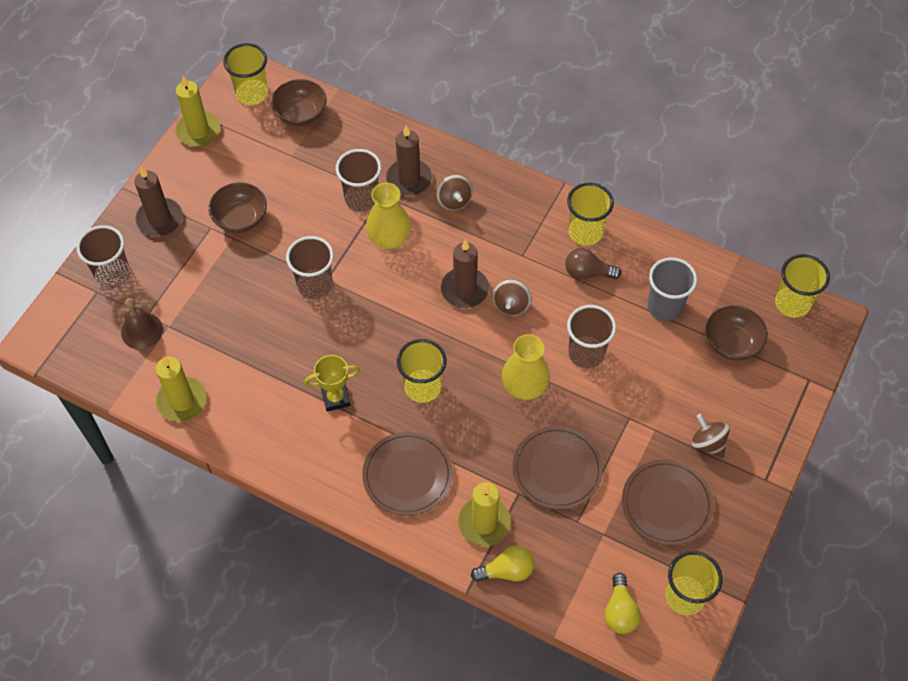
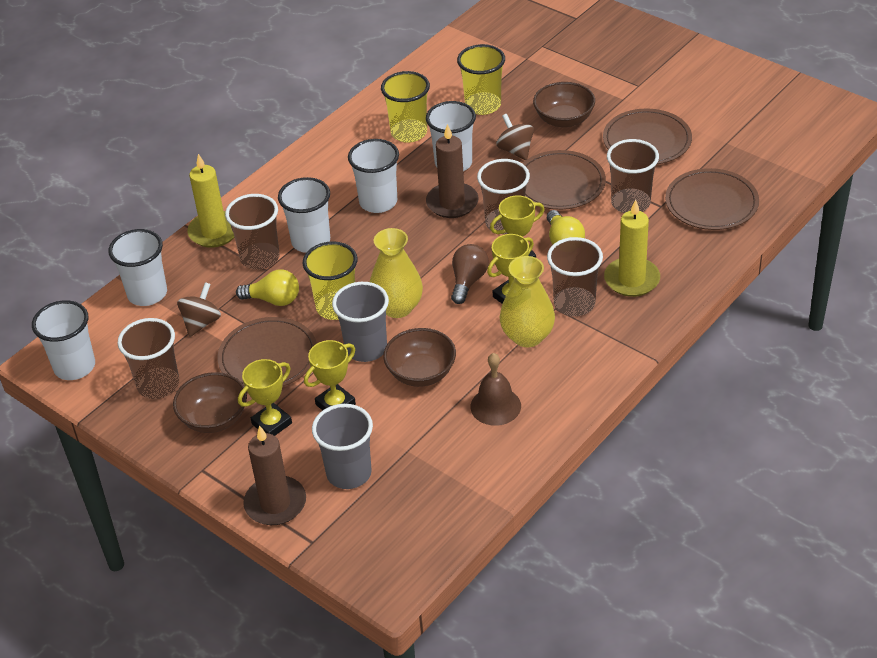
brown candle: [134,167,183,236] [386,125,432,196] [441,240,489,308] = 3 -> [243,425,306,525] [426,124,478,218] = 2
brown cup: [76,225,131,289] [286,236,334,300] [336,149,381,212] [567,305,616,369] = 4 -> [118,318,179,399] [225,194,280,270] [477,159,530,234] [547,237,603,316] [607,139,659,213] = 5
brown plate: [362,432,453,516] [513,426,603,510] [622,459,714,546] = 3 -> [218,317,317,387] [522,150,606,210] [603,108,692,165] [665,168,759,230] = 4
brown spinning top: [436,175,473,211] [493,279,531,316] [691,414,730,458] = 3 -> [177,282,221,337] [496,114,534,160] = 2
grey cup: [648,257,697,321] = 1 -> [312,404,373,489] [332,282,389,362] = 2
white cup: none = 0 -> [32,300,95,380] [109,229,167,306] [278,177,330,253] [348,139,399,213] [426,101,476,171] = 5
yellow candle: [156,356,207,422] [175,76,220,147] [458,482,511,546] = 3 -> [187,154,235,248] [604,199,660,297] = 2
yellow cup: [223,43,268,105] [397,339,447,403] [567,182,614,246] [666,551,723,615] [775,254,830,318] = 5 -> [303,241,358,320] [381,71,430,143] [457,44,505,115] = 3
yellow trophy: [304,355,360,412] = 1 -> [238,359,292,436] [304,340,356,410] [487,234,534,304] [490,195,545,258] = 4

